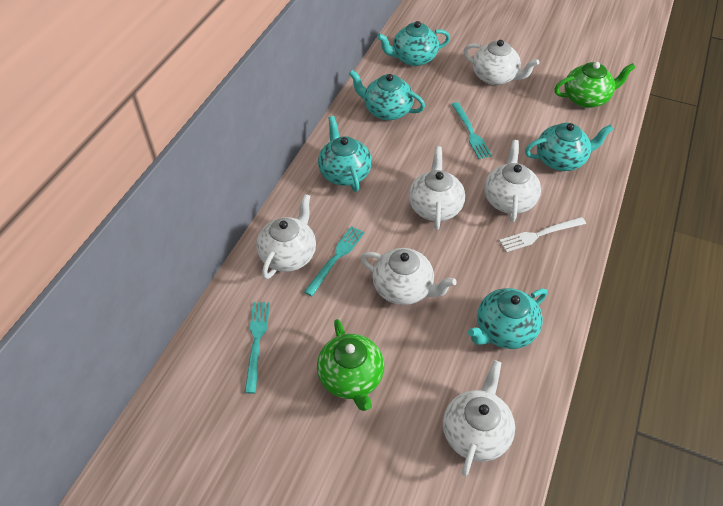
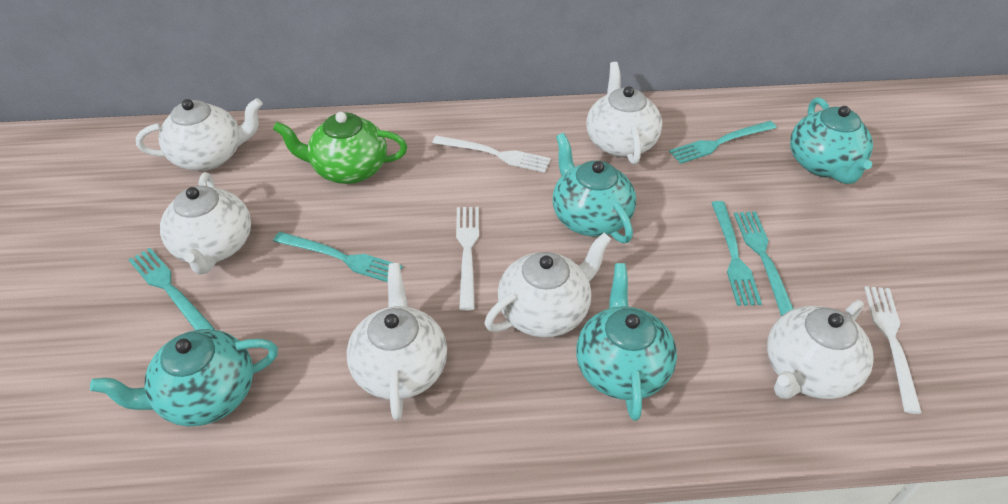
green teapot: [317,319,384,411] [554,62,635,108] = 2 -> [273,112,407,184] = 1
turquoise fork: [245,302,270,394] [304,226,365,296] [451,102,492,159] = 3 -> [128,248,215,330] [273,232,403,282] [669,121,777,164] [712,201,762,306] [734,211,793,316] = 5
turquoise teapot: [318,116,372,192] [349,70,425,120] [377,21,450,66] [468,288,547,349] [525,123,614,171] = 5 -> [90,329,278,426] [553,133,636,243] [576,263,677,421] [790,97,873,184] = 4
white fork: [499,217,586,252] = 1 -> [432,135,551,173] [456,207,479,311] [864,286,922,414] = 3

